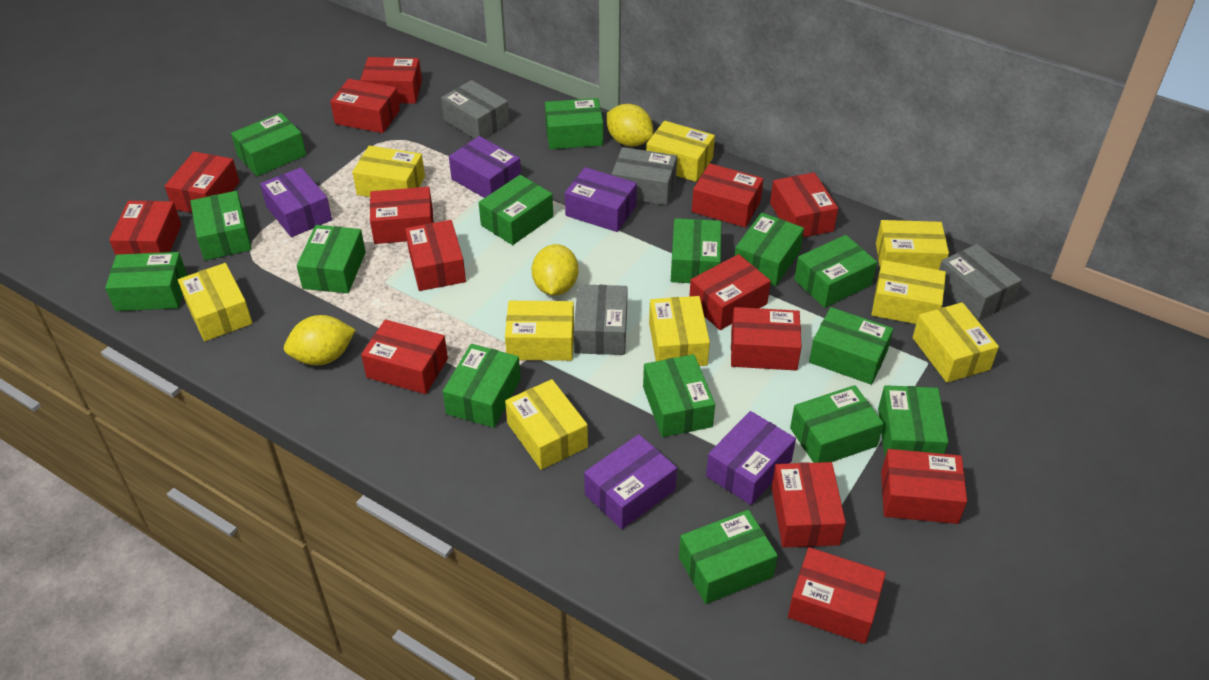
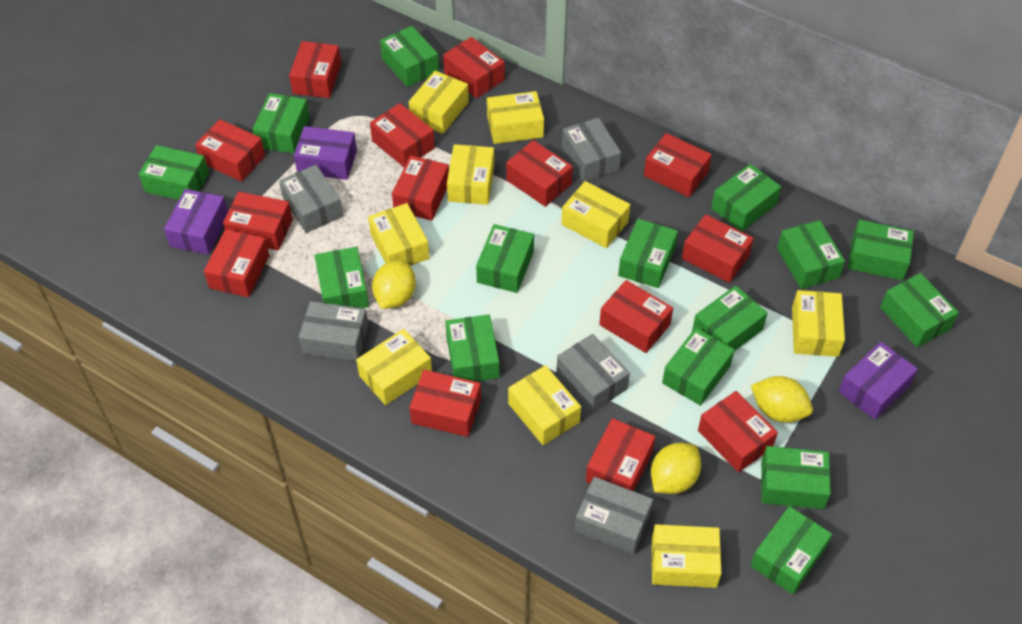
grey box: [441,80,509,139] [574,284,628,355] [612,147,677,205] [939,244,1022,321] = 4 -> [279,165,343,233] [299,301,368,361] [556,334,630,412] [562,118,621,182] [575,477,653,554] = 5
purple box: [260,167,332,237] [449,136,521,198] [565,167,637,232] [584,434,677,529] [706,411,796,505] = 5 -> [164,189,228,255] [294,126,357,180] [838,342,918,419] = 3

